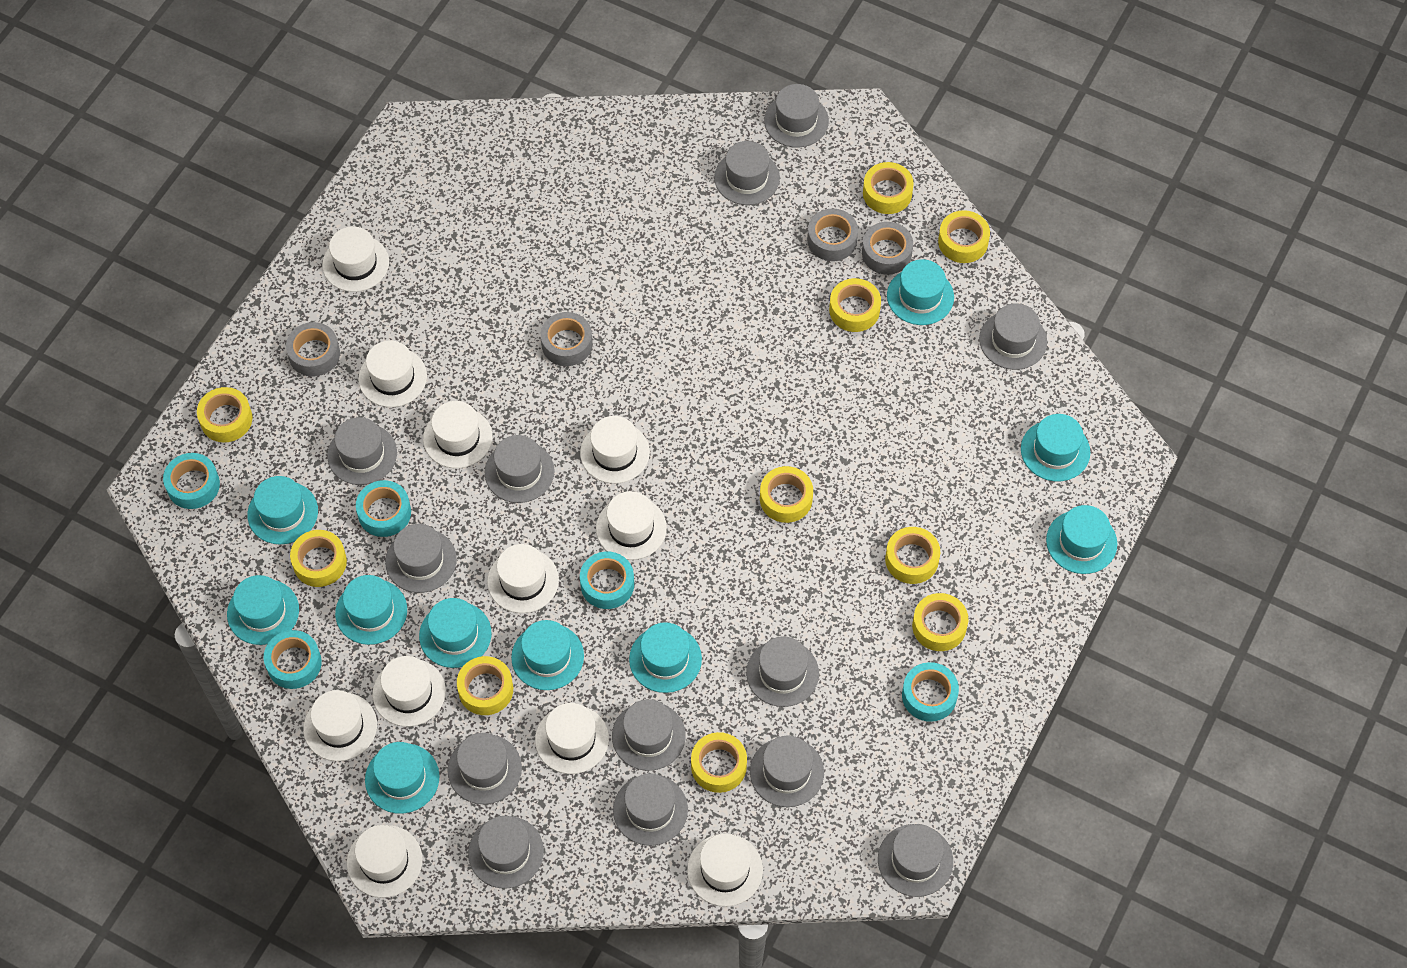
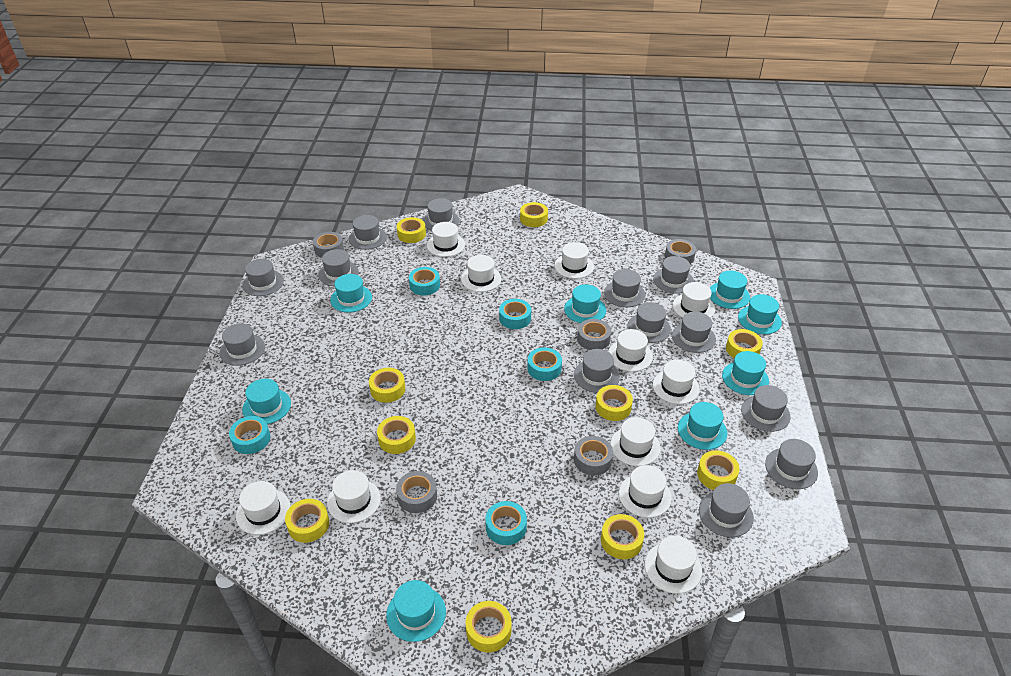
grey tape: [286,322,340,377] [540,312,593,366] [807,208,858,261] [862,222,913,275] = 4 -> [313,232,344,258] [396,471,437,513] [574,436,613,476] [577,319,611,350] [665,239,696,264] = 5
turquoise hat: [227,575,299,645] [247,476,318,544] [335,575,407,645] [365,742,440,814] [419,598,491,668] [511,620,584,690] [629,622,702,693] [887,259,954,325] [1021,414,1090,481] [1046,505,1117,574] = 10 -> [242,379,291,424] [330,274,372,313] [386,580,446,642] [564,284,606,323] [678,402,727,450] [710,271,750,309] [722,351,769,395] [738,294,782,334] = 8

